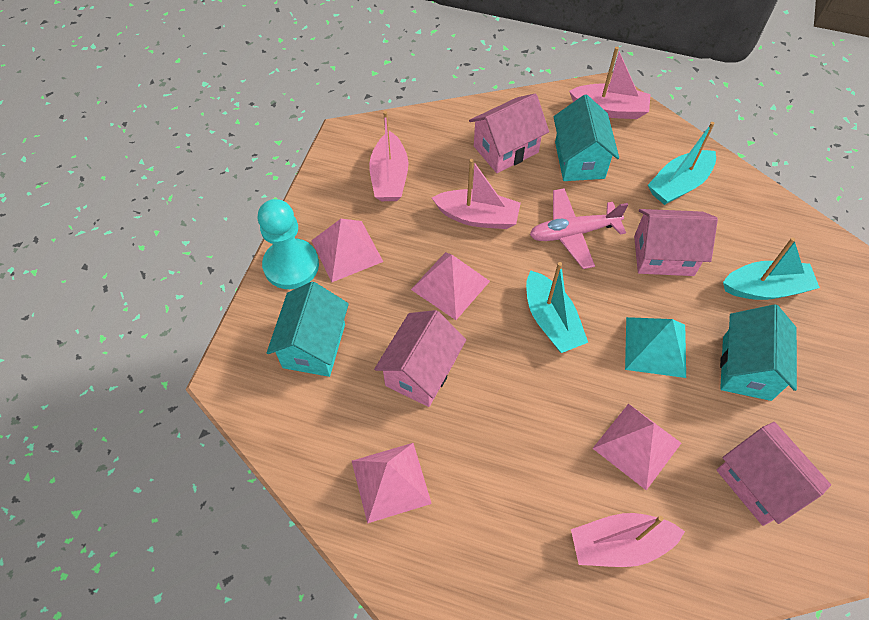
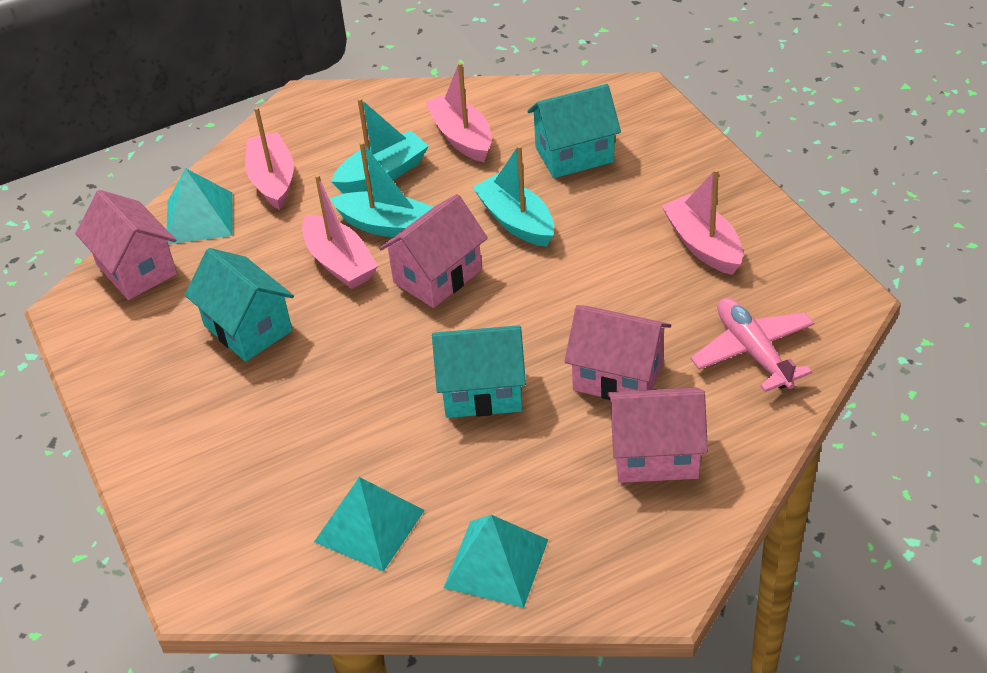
pink pyramid: [311,219,383,282] [352,443,432,524] [411,252,490,320] [592,404,681,490] = 4 -> none = 0
turquoise pawn: [258,199,319,289] = 1 -> none = 0
turquoise pyramid: [625,317,686,378] = 1 -> [166,168,232,244] [314,477,425,572] [443,515,548,608] = 3

